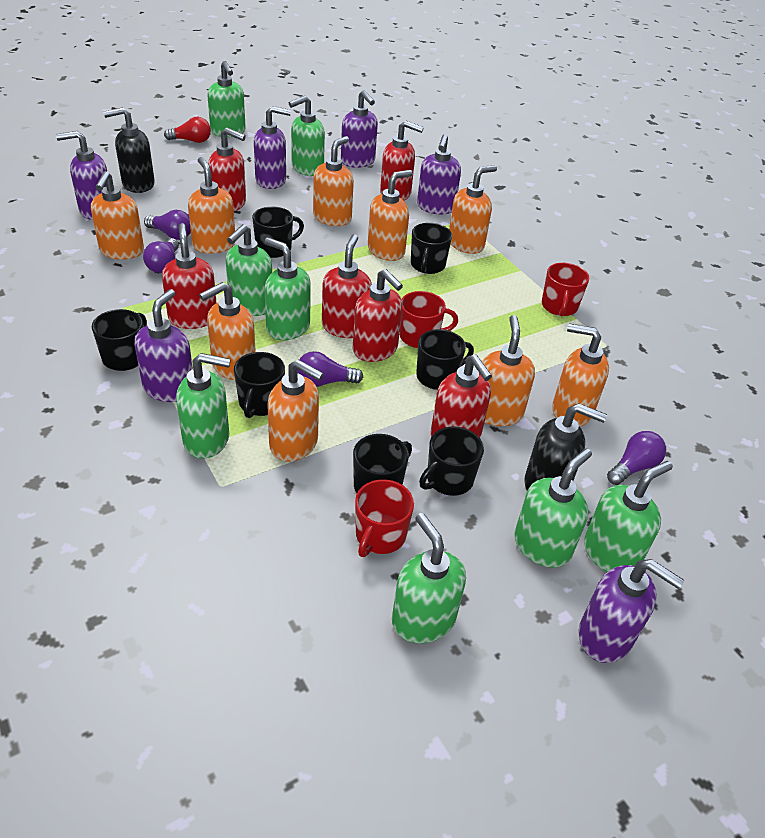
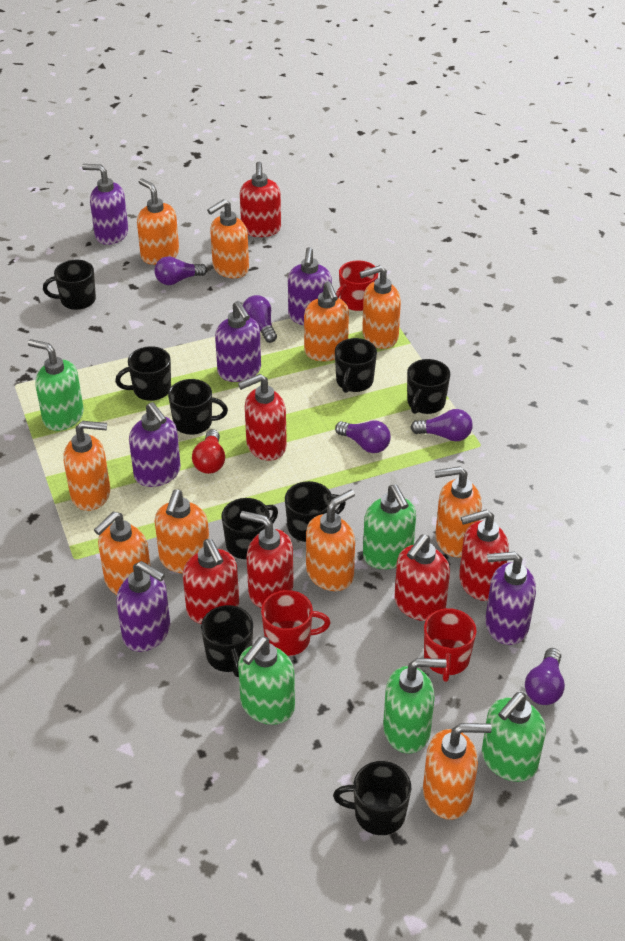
black mug: [92,309,147,371] [234,352,285,418] [252,207,304,258] [353,434,412,493] [411,223,452,274] [416,329,474,390] [419,426,484,496] = 7 -> [43,260,96,310] [115,346,171,401] [168,379,228,435] [201,605,253,677] [221,498,278,559] [285,481,346,542] [333,761,411,835] [335,338,377,393] [407,359,450,414] = 9
black soap dispenser: [103,107,155,193] [524,403,607,490] = 2 -> none = 0
green soap dispenser: [176,353,231,459] [207,61,246,137] [226,224,272,316] [265,237,311,340] [289,96,325,176] [392,513,466,644] [514,448,592,568] [584,461,673,572] = 8 -> [28,339,84,431] [238,637,295,725] [363,484,416,569] [383,658,447,754] [482,692,546,782] = 5
orange soap dispenser: [91,171,144,260] [188,157,235,254] [199,282,256,380] [267,359,324,462] [313,136,354,226] [368,170,413,261] [449,165,497,254] [482,315,535,426] [552,323,609,427] = 9 -> [64,421,110,511] [94,512,150,595] [137,178,179,265] [155,489,209,573] [207,199,249,278] [304,281,349,361] [306,489,355,591] [359,265,401,349] [423,723,492,820] [434,466,482,558] = 10
purple light bulb: [143,238,179,273] [144,210,191,240] [298,351,363,387] [607,431,666,485] = 4 -> [154,256,207,285] [243,295,277,343] [335,421,391,453] [410,409,473,441] [525,648,565,705] = 5

